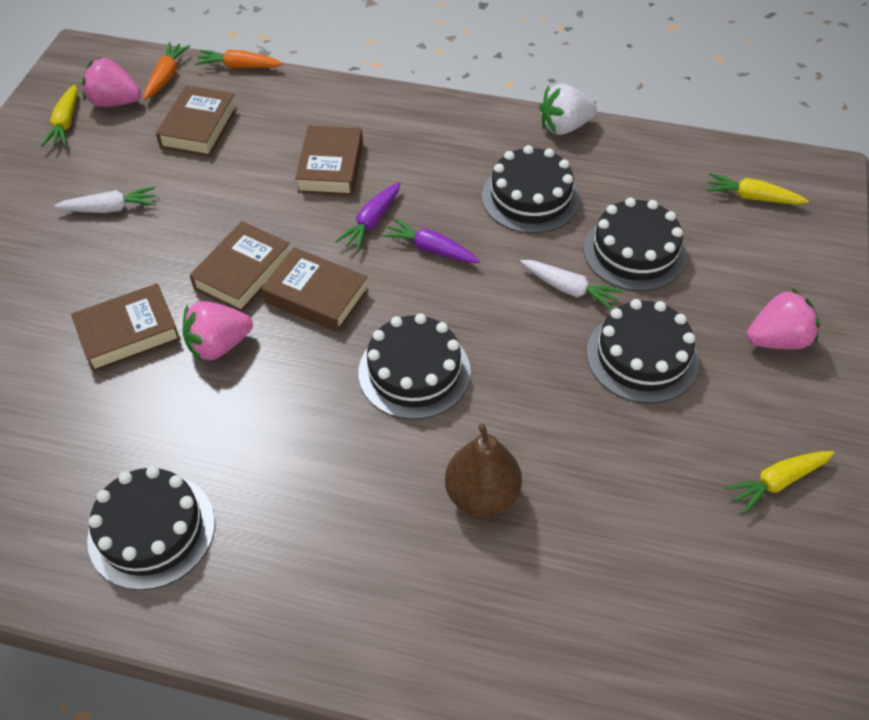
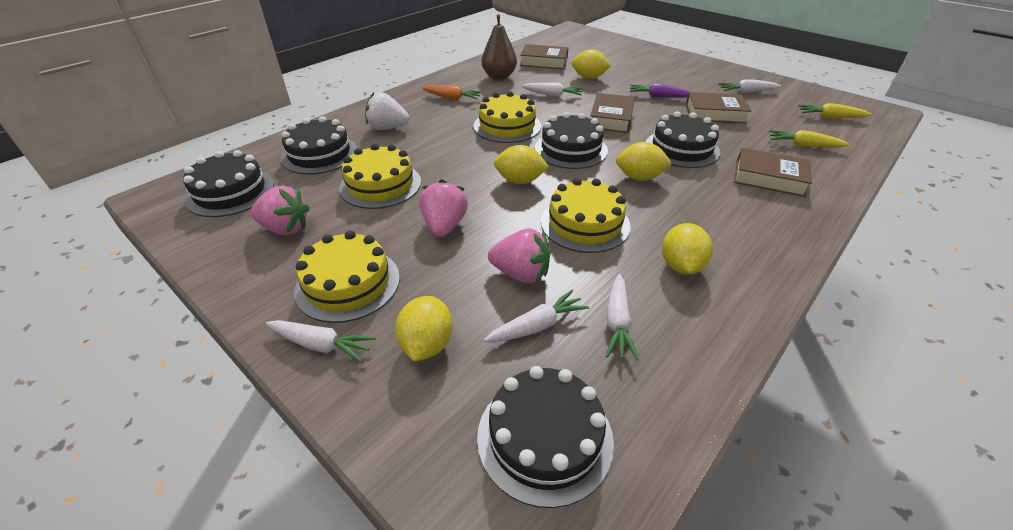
brown book: [71,283,181,372] [156,86,237,157] [189,221,290,312] [261,247,369,332] [295,125,363,196] = 5 -> [520,44,568,69] [590,93,635,133] [686,92,751,124] [734,148,812,197] = 4
orange carrot: [144,42,190,100] [195,50,283,68] = 2 -> [422,85,482,100] = 1
purple carrot: [335,182,400,251] [382,218,480,263] = 2 -> [630,83,689,98] = 1
white carrot: [54,186,156,213] [520,260,623,310] = 2 -> [266,320,376,362] [484,290,589,342] [521,83,583,97] [606,274,639,360] [718,79,781,93] = 5
yellow cake: none = 0 -> [294,231,400,323] [339,144,421,209] [473,91,541,143] [541,178,631,253] = 4
yellow carrot: [41,84,77,147] [706,173,809,205] [724,451,834,514] = 3 -> [769,130,850,148] [798,103,872,118] = 2
yellow lemon: none = 0 -> [395,296,453,362] [494,145,549,184] [572,49,611,79] [616,142,672,181] [662,223,713,274] = 5

